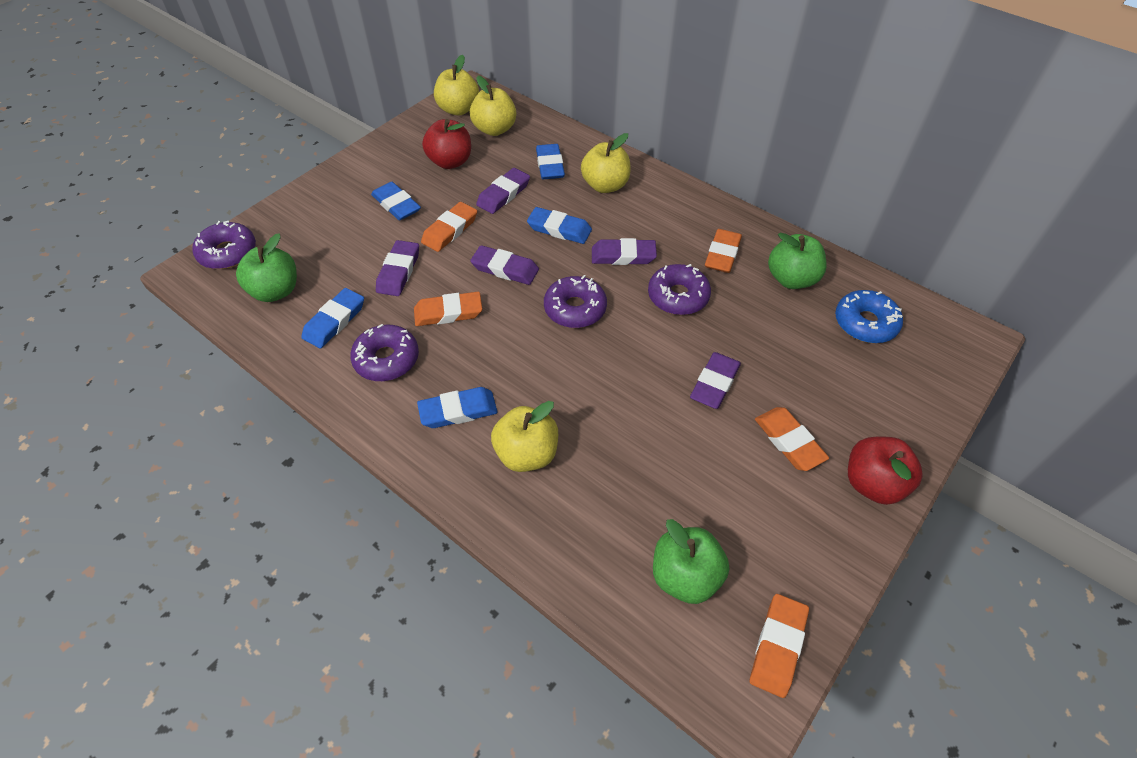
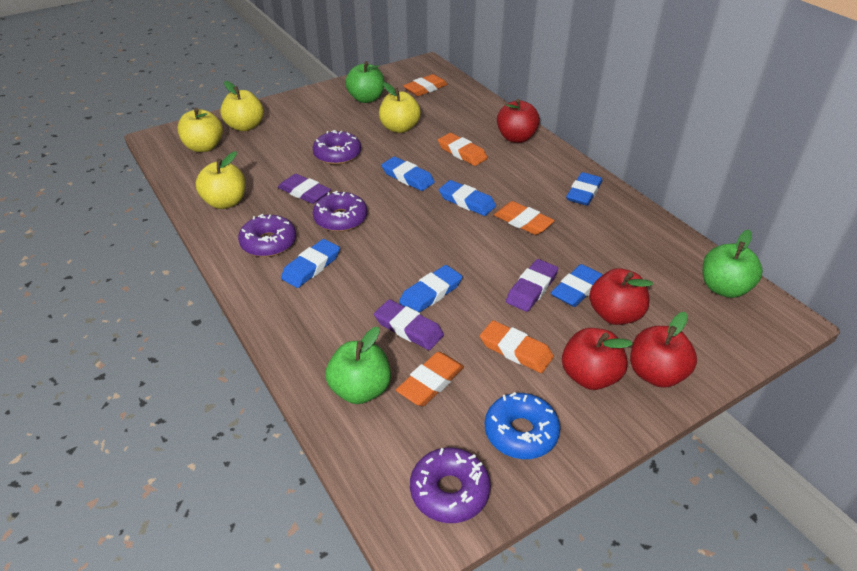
blue eraser: [301,288,364,348] [371,182,421,221] [417,387,498,428] [527,207,592,244] [536,144,565,179] = 5 -> [281,239,340,288] [381,157,435,191] [399,265,462,313] [439,180,496,216] [551,264,603,307] [566,172,603,206] = 6
purple eraser: [376,240,419,296] [470,245,539,285] [476,168,530,214] [592,238,657,265] [690,352,741,409] = 5 -> [278,174,331,204] [374,300,444,350] [506,259,558,312] = 3
red apple: [422,119,471,169] [848,436,923,505] = 2 -> [497,99,540,143] [562,328,633,390] [589,268,653,325] [630,312,697,388] = 4

